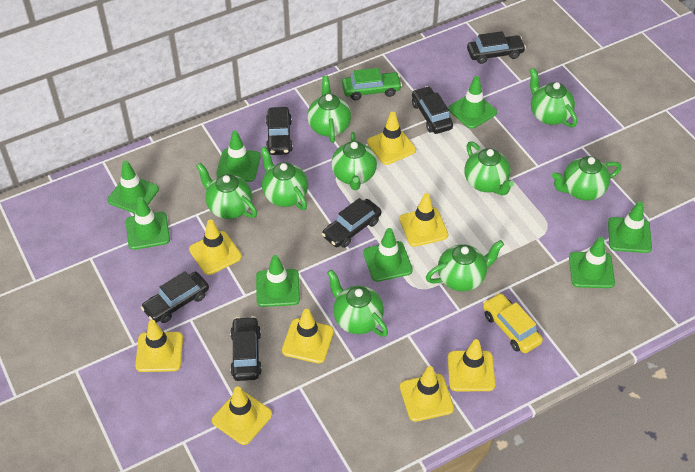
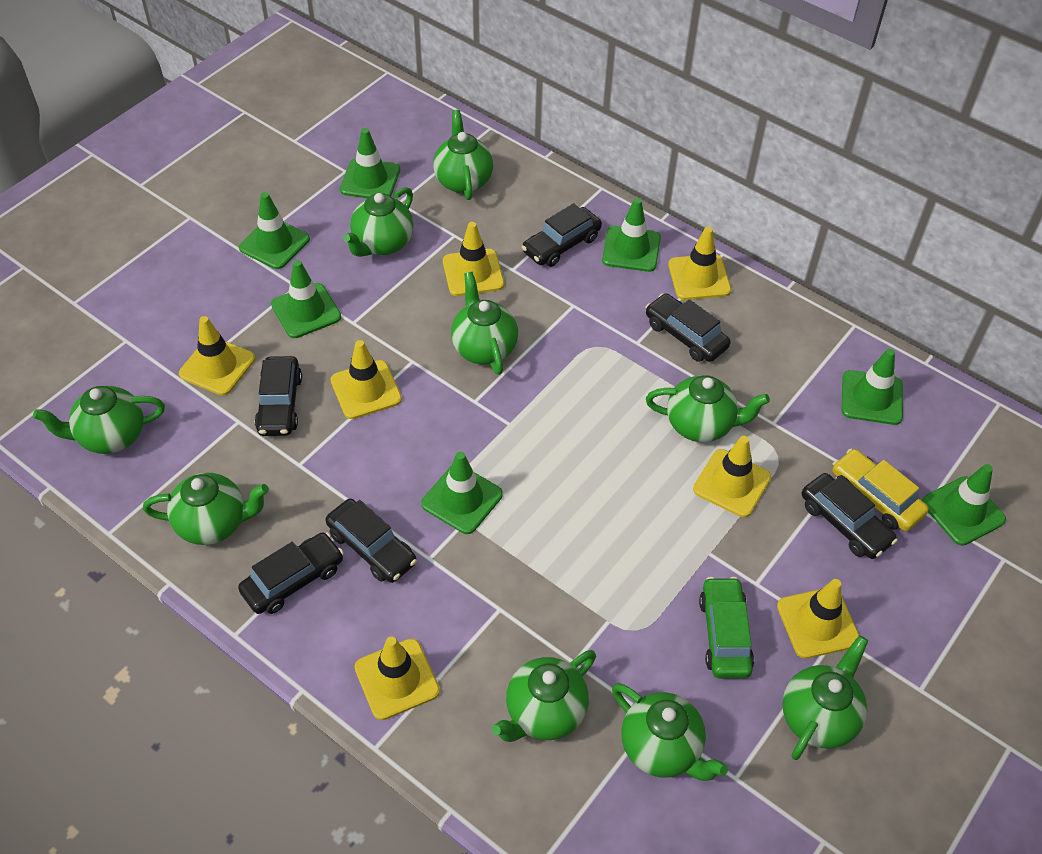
green traffic cone: [107,161,159,214] [126,197,170,250] [216,131,261,182] [256,255,300,307] [363,228,413,282] [448,76,497,129] [569,237,615,288] [608,201,652,253] = 8 -> [239,192,310,269] [271,260,341,338] [340,128,400,198] [421,452,503,534] [602,198,661,272] [842,349,903,425] [922,464,1006,546] = 7
yellow traffic cone: [135,320,183,372] [189,219,242,275] [212,386,272,445] [282,309,334,364] [367,112,416,165] [399,193,448,247] [400,366,454,422] [447,339,495,391] = 8 -> [179,316,255,396] [331,340,402,419] [354,637,440,720] [443,222,504,296] [668,227,731,300] [693,436,771,517] [777,579,859,659] = 7

